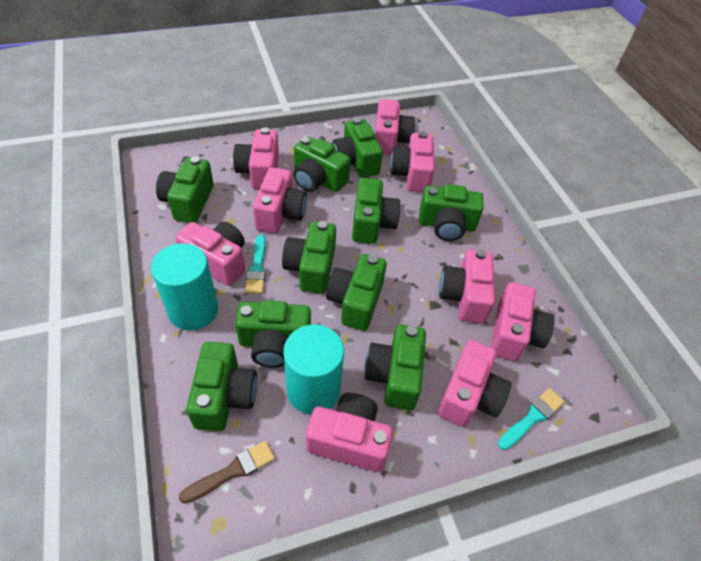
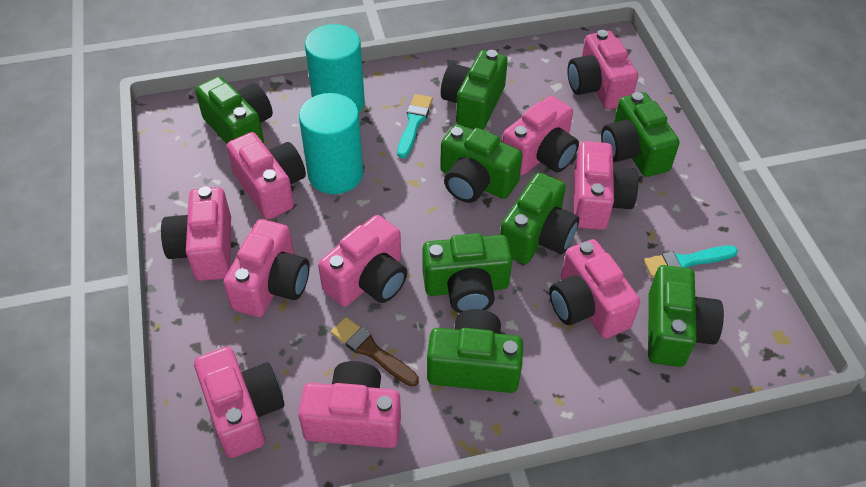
green camera: [156,157,214,223] [186,342,257,431] [235,300,311,367] [282,221,336,294] [293,136,351,192] [326,254,387,331] [332,118,383,178] [352,178,401,244] [364,324,426,410] [419,184,484,241] = 10 -> [195,76,273,144] [423,233,512,313] [427,309,523,393] [440,124,522,203] [441,50,508,130] [500,173,579,264] [601,92,680,177] [648,265,724,367] = 8
pink camera: [175,222,245,286] [233,127,279,189] [253,167,307,233] [306,393,393,472] [375,99,415,155] [390,131,435,192] [438,340,511,427] [439,249,495,324] [491,282,554,361] = 9 -> [161,187,231,281] [194,347,284,458] [223,219,310,317] [227,132,306,219] [298,361,401,448] [318,215,407,307] [502,96,579,175] [549,239,640,339] [568,30,638,109] [574,141,638,230] = 10

